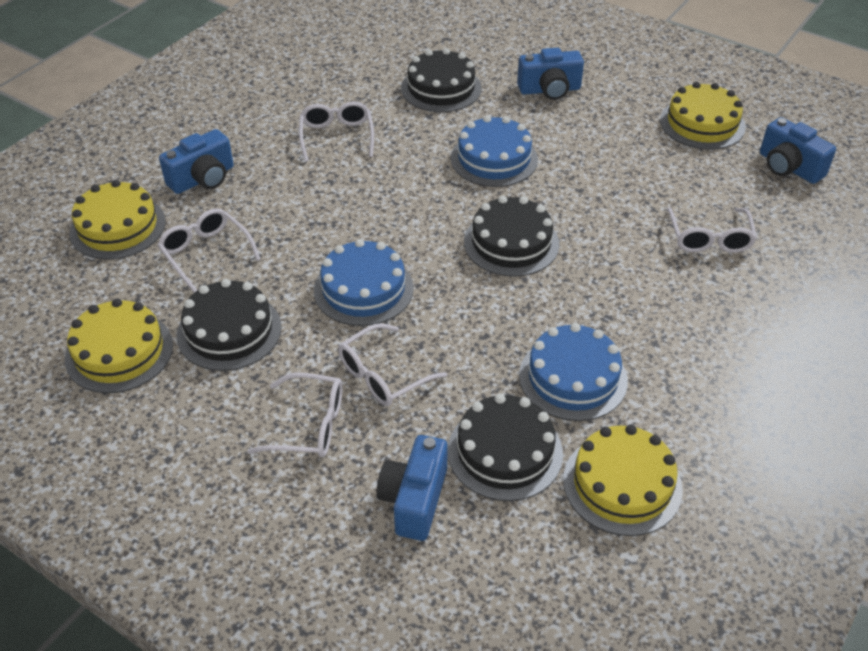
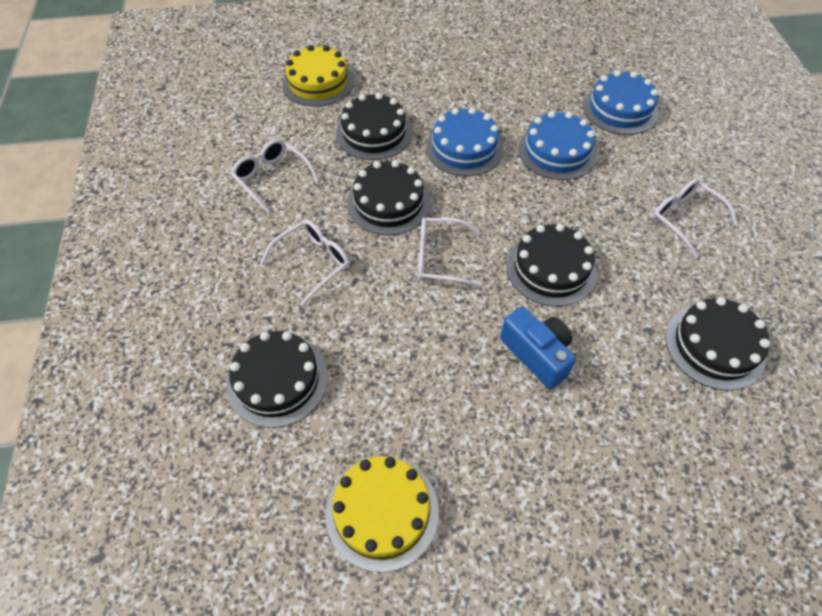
black cake: [177,279,282,371] [401,48,482,112] [448,393,563,501] [464,196,559,277] = 4 -> [227,331,328,428] [336,93,412,160] [347,160,430,235] [506,224,597,307] [665,297,770,391] = 5
blue camera: [159,129,234,194] [377,435,448,541] [517,48,584,100] [760,117,836,184] = 4 -> [500,307,576,389] = 1
white glasses: [157,208,261,293] [247,373,343,457] [299,101,374,162] [338,323,447,406] [667,208,757,253] = 5 -> [231,139,319,213] [260,219,350,306] [418,218,481,288] [653,178,738,258] = 4
yellow cake: [65,298,173,393] [69,180,166,260] [563,425,683,536] [660,82,746,150] = 4 -> [282,45,354,106] [325,456,439,572] = 2

